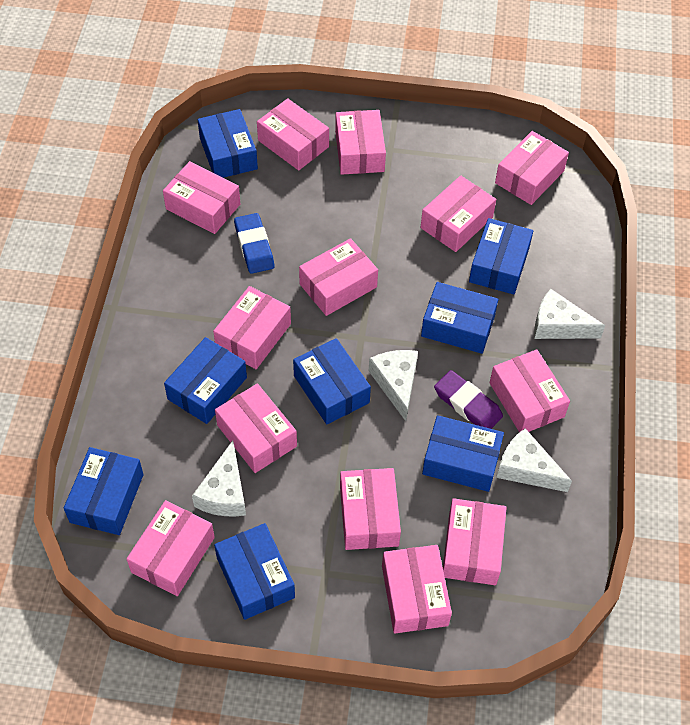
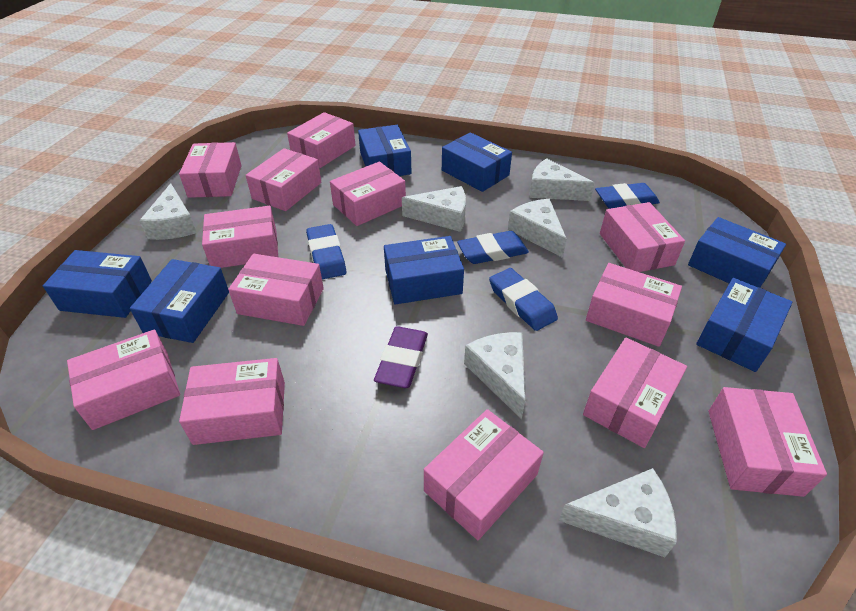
blue box: [64,447,144,535] [164,337,247,424] [198,109,258,178] [214,523,295,620] [293,338,371,424] [421,282,498,354] [422,415,504,492] [469,218,533,295] = 8 -> [43,250,152,318] [130,259,229,343] [358,125,411,176] [384,236,464,305] [442,132,512,192] [688,217,786,287] [696,278,793,372] = 7
blue eraser: [234,213,274,274] = 1 -> [306,224,346,280] [457,231,529,264] [489,268,558,331] [595,183,660,209] = 4
white cheese: [192,441,246,517] [369,350,418,421] [496,428,572,492] [534,289,605,339] = 4 -> [139,183,197,240] [402,186,466,232] [464,332,525,419] [508,199,567,258] [529,158,595,201] [559,468,677,557] = 6

